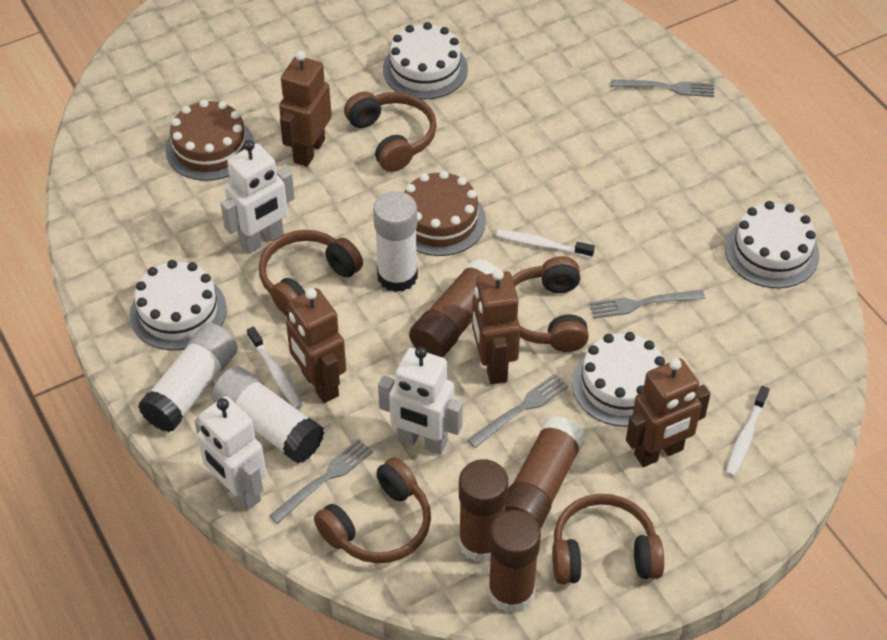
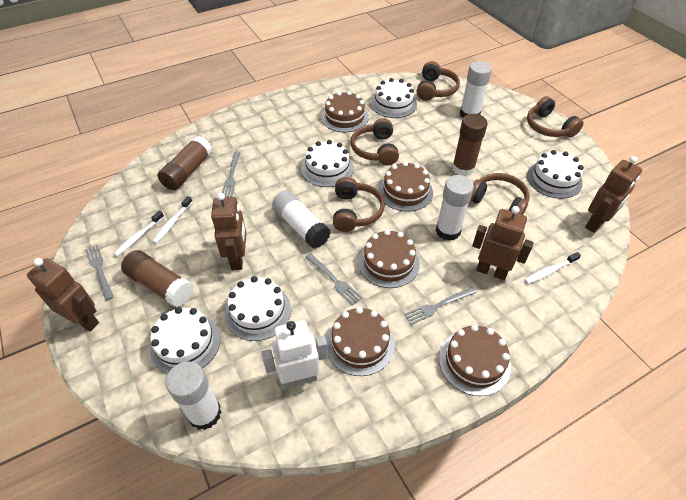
brown cake: [165,99,255,181] [404,171,486,256] = 2 -> [321,91,369,132] [326,307,395,376] [358,229,420,288] [378,161,433,212] [439,324,511,396] = 5
brown glue stick: [409,258,497,358] [459,459,508,563] [488,510,541,613] [505,416,586,529] = 4 -> [121,250,193,307] [158,136,213,190] [452,114,488,176] = 3
white cake: [130,260,227,350] [383,22,468,99] [572,332,665,427] [725,201,819,288] = 4 -> [150,307,220,374] [225,276,291,341] [301,140,354,187] [371,78,417,118] [527,150,584,199] = 5
white glue stick: [138,323,238,432] [212,366,324,463] [373,191,418,292] = 3 -> [166,361,221,430] [272,190,331,248] [436,175,474,241] [460,61,492,118] = 4
white robot: [195,396,266,511] [221,140,295,254] [378,346,463,455] = 3 -> [262,320,328,389] = 1

